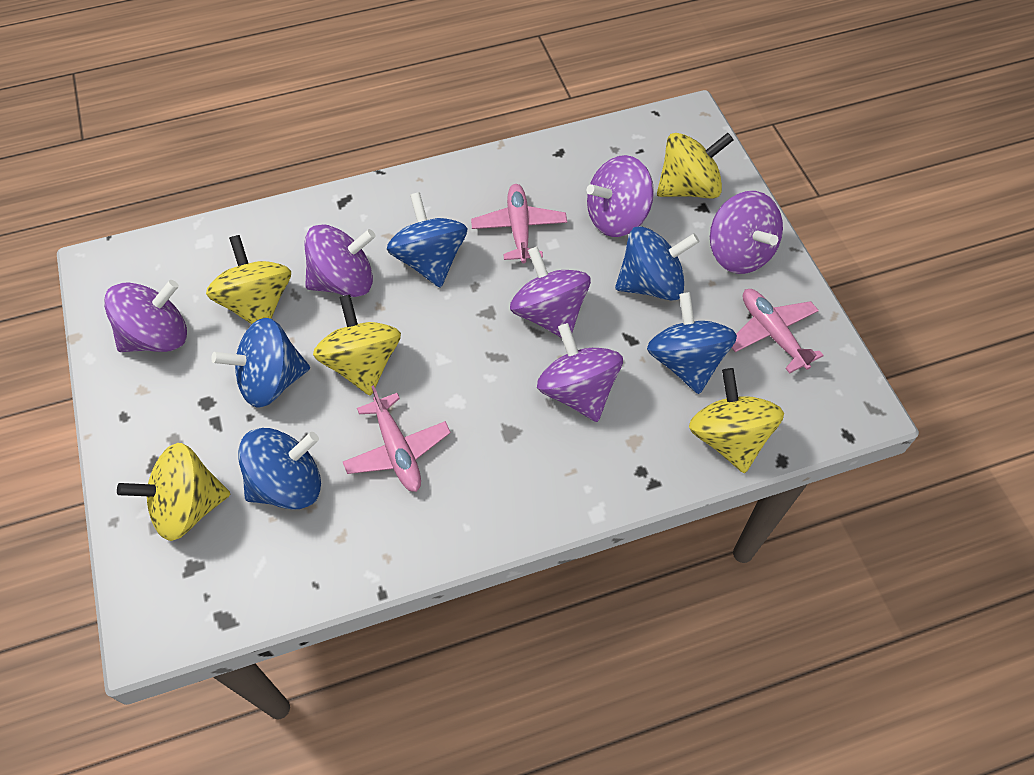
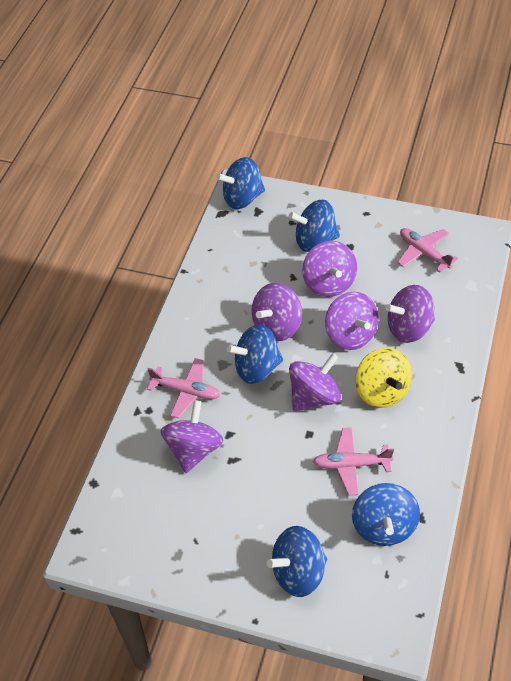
yellow spinning top: [117,443,230,541] [206,235,291,324] [313,295,401,396] [657,133,733,199] [689,368,784,473] = 5 -> [355,348,412,408] = 1

